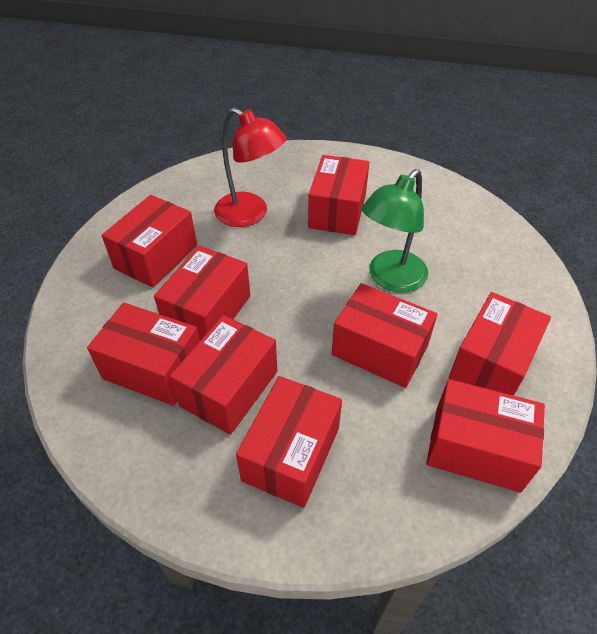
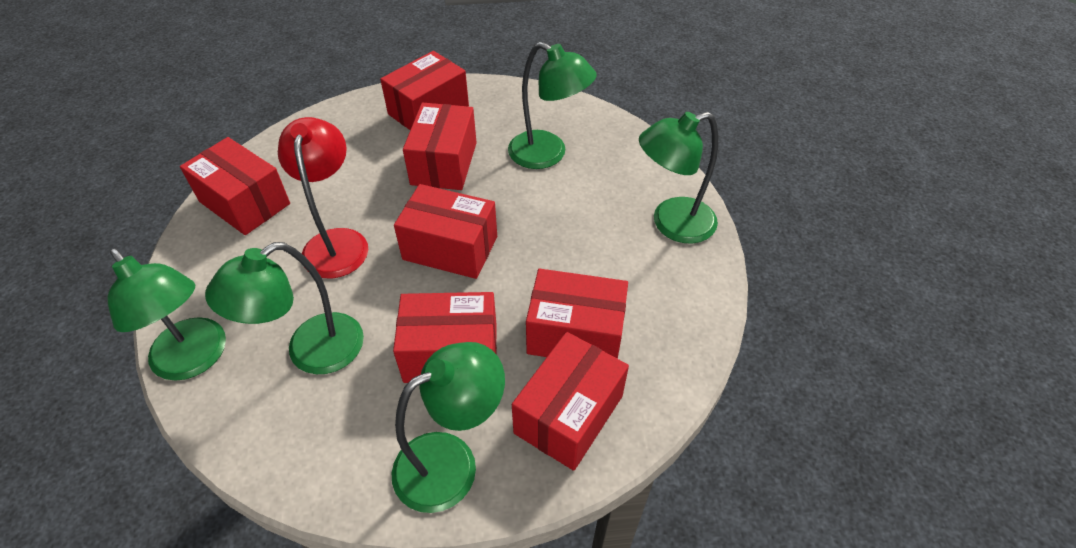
green lamp: [362,169,428,293] = 1 -> [108,248,226,381] [205,242,364,374] [392,342,505,513] [508,42,597,169] [639,112,718,244] = 5
red box: [87,303,200,406] [102,195,197,288] [154,245,250,341] [170,315,277,435] [236,376,342,508] [308,155,370,235] [332,283,437,388] [426,379,545,493] [449,292,551,396] = 9 -> [180,137,290,235] [380,51,469,130] [393,292,497,383] [394,184,497,279] [403,103,477,190] [512,332,629,471] [526,269,628,359] = 7

